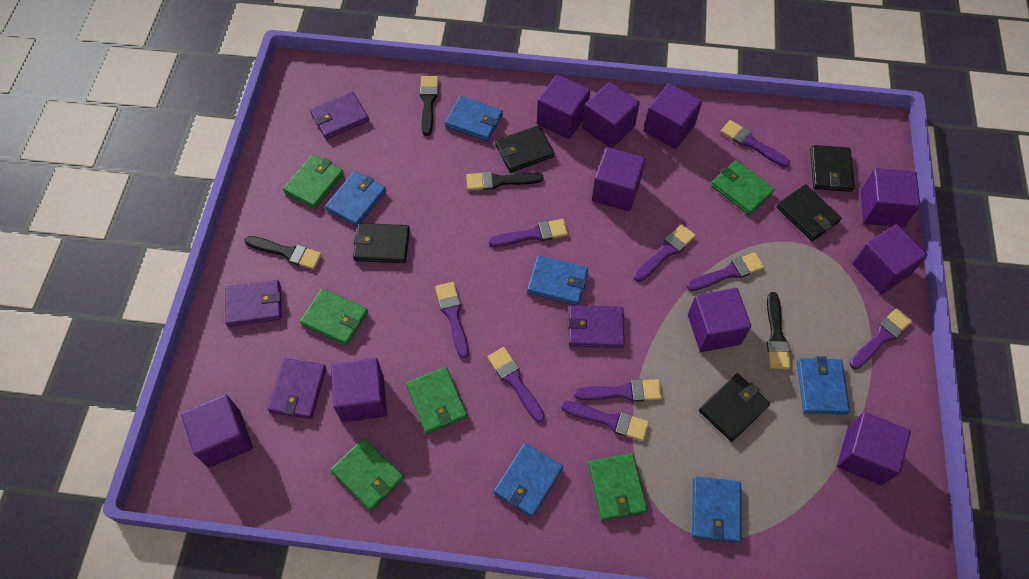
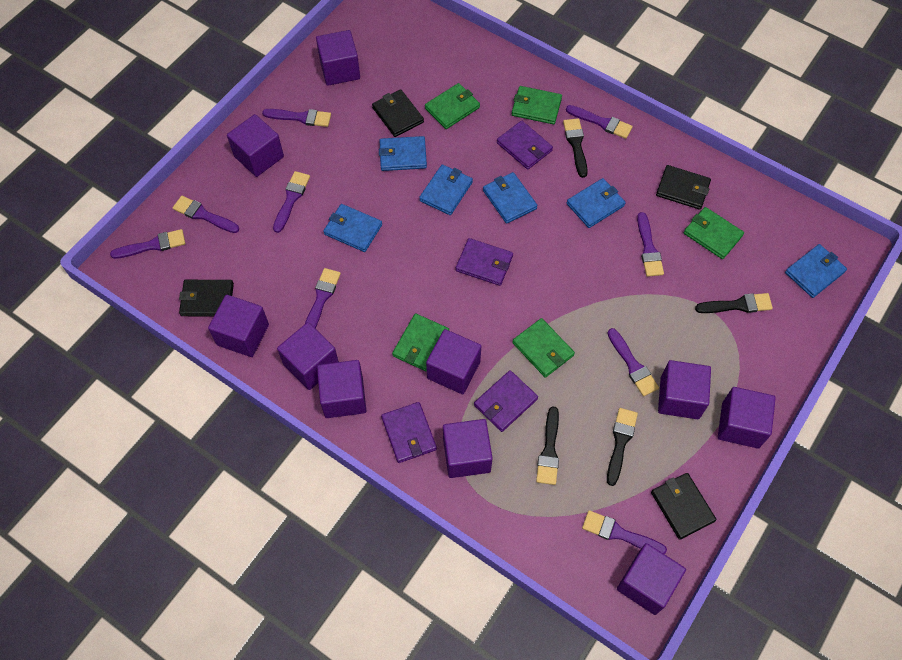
black wallet: [353,223,410,263] [495,125,554,172] [699,373,770,442] [776,184,842,241] [810,145,855,192] = 5 -> [179,280,234,316] [372,90,424,137] [651,473,716,540] [656,165,711,210] = 4
green wallet: [283,154,344,209] [300,288,368,346] [330,438,404,511] [406,367,467,434] [588,453,648,521] [711,160,775,215] = 6 -> [392,313,449,372] [425,83,480,129] [512,86,562,124] [512,318,575,378] [684,207,744,259] = 5

